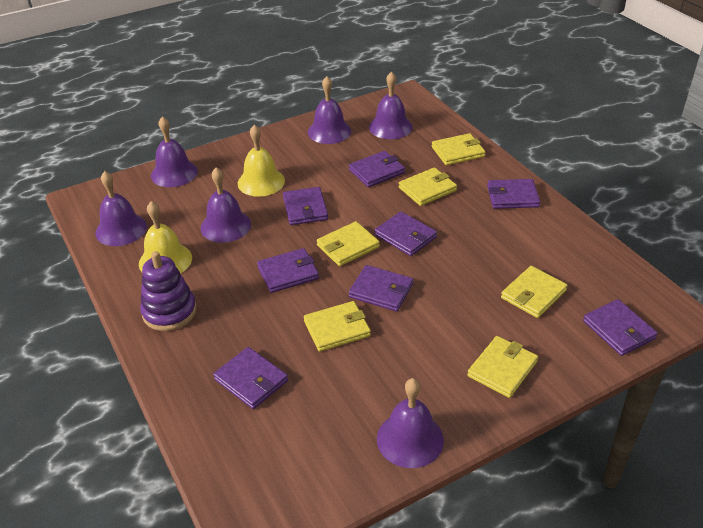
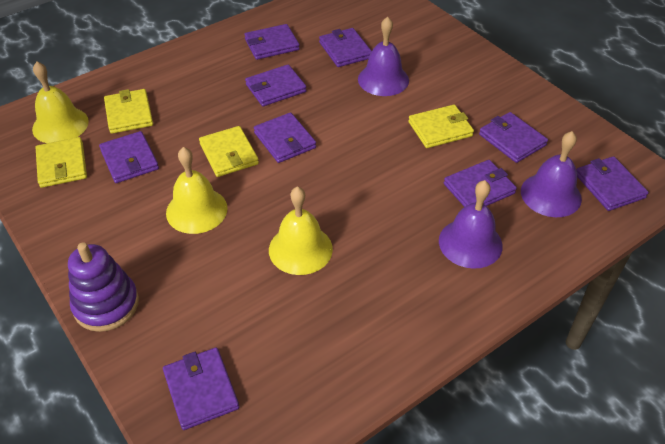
purple bell: [95,171,147,246] [151,116,198,187] [200,167,251,243] [308,76,351,144] [369,72,412,139] [377,378,444,468] = 6 -> [358,17,409,96] [439,180,503,269] [521,131,582,217] = 3
purple wallet: [213,347,288,409] [257,248,319,293] [283,187,328,225] [349,151,405,187] [349,265,413,312] [375,211,437,256] [487,179,540,209] [583,299,658,356] = 8 -> [99,131,159,183] [163,347,239,430] [244,24,300,60] [245,65,307,106] [254,112,316,163] [319,28,372,67] [444,160,517,207] [479,112,548,163] [576,156,649,211] = 9
yellow bell: [139,201,192,274] [238,125,285,197] = 2 -> [32,61,89,143] [166,147,227,234] [269,187,333,275] = 3
yellow wallet: [304,301,371,352] [317,221,380,266] [399,167,457,206] [432,133,485,165] [467,336,538,398] [501,266,568,318] = 6 -> [36,137,87,188] [104,89,153,134] [199,126,259,177] [409,105,474,148] = 4

